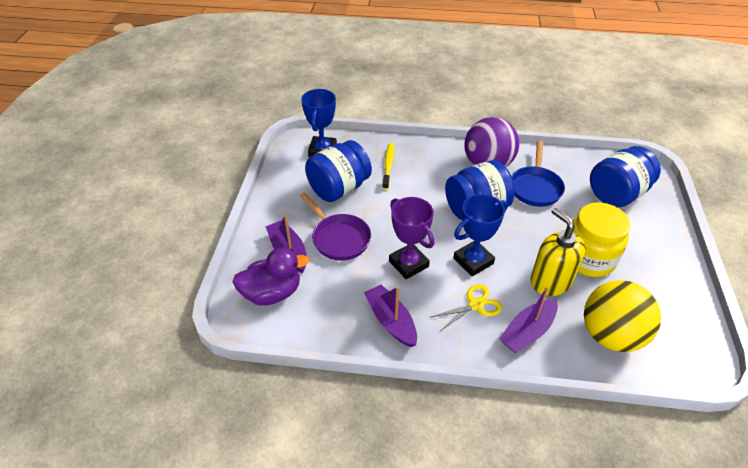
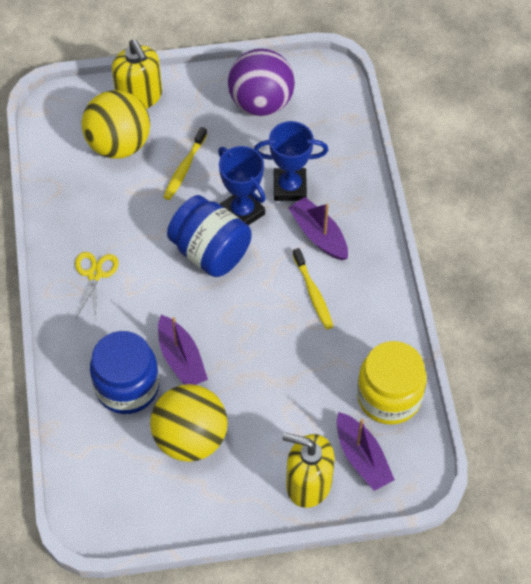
blue jar: [305,140,372,202] [445,160,515,220] [590,146,661,208] = 3 -> [90,331,159,414] [167,195,252,277] = 2
blue pan: [512,141,565,207] = 1 -> none = 0
purple duck: [233,247,310,306] = 1 -> none = 0
purple pan: [300,192,371,261] = 1 -> none = 0
purple trophy: [389,197,434,279] = 1 -> none = 0
yellow ball: [584,280,661,352] = 1 -> [81,90,150,159] [150,384,228,462] = 2
yellow soap dispenser: [530,208,586,296] = 1 -> [112,40,162,109] [283,433,335,508] = 2
yellow toothbrush: [382,143,394,190] = 1 -> [164,127,207,200] [293,248,333,330] = 2

